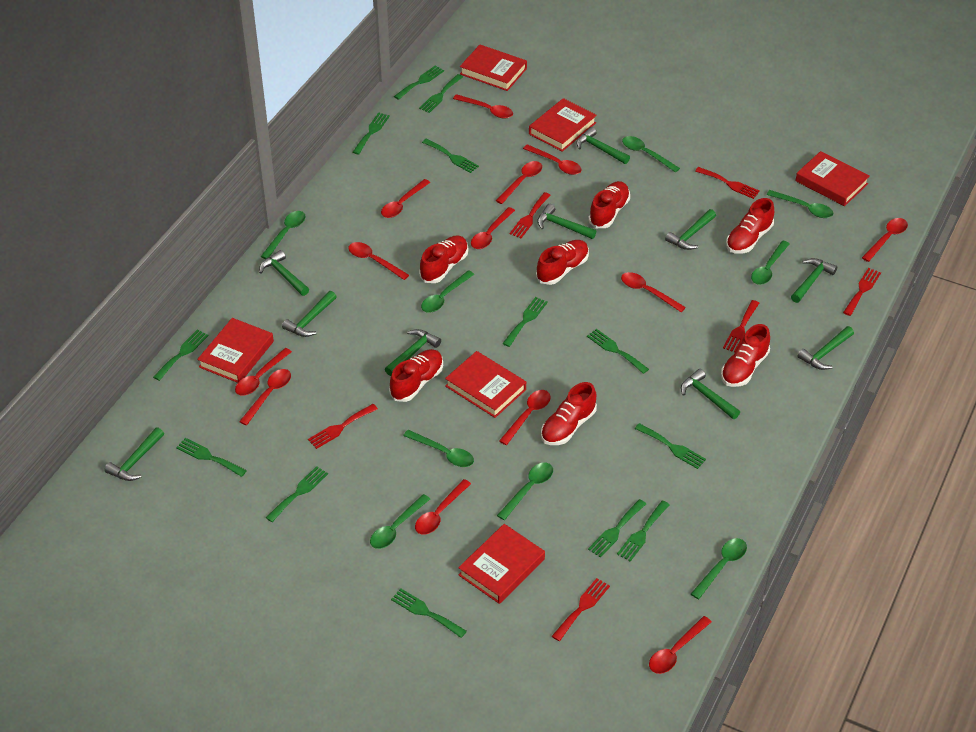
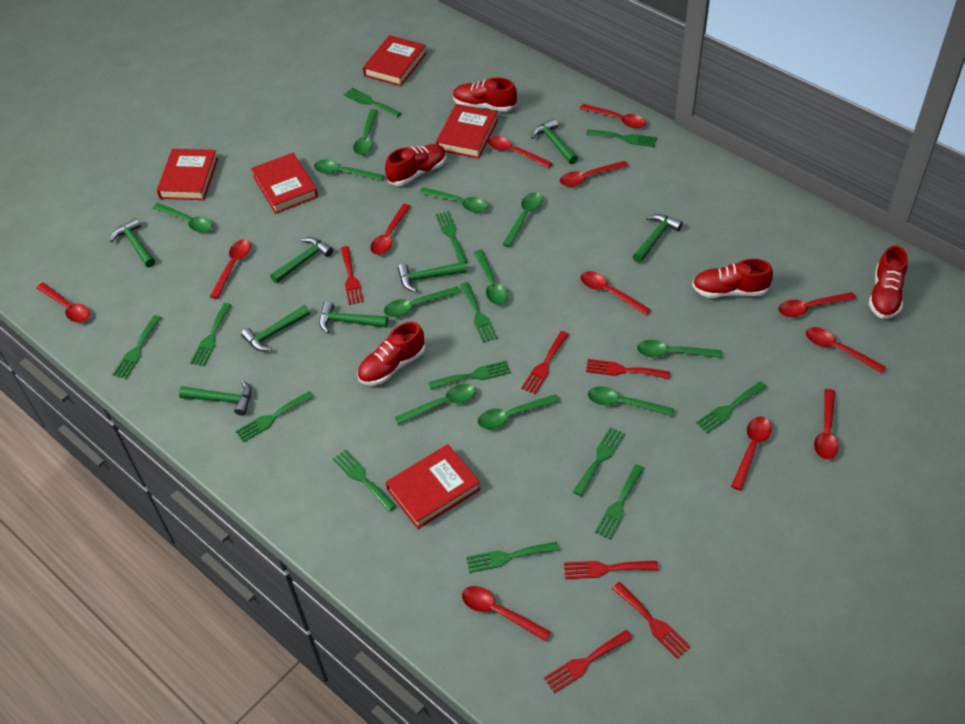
green hammer: [104,427,164,481] [259,250,309,296] [282,291,337,337] [385,329,441,376] [537,204,596,239] [576,127,630,164] [665,209,716,250] [681,369,740,419] [791,258,837,303] [797,326,854,370] = 10 -> [110,218,155,267] [179,380,251,416] [241,305,310,352] [270,237,333,283] [319,301,388,333] [397,262,467,292] [531,118,578,164] [633,214,683,263] = 8
green spoon: [260,211,305,259] [370,494,430,549] [403,430,474,467] [421,270,474,313] [497,462,553,520] [622,136,680,172] [691,538,747,599] [751,241,789,285] [766,190,834,218] = 9 -> [153,203,213,233] [314,160,384,181] [353,109,378,155] [384,286,461,317] [395,384,476,425] [419,187,488,213] [474,250,508,305] [478,394,560,429] [502,193,543,247] [588,386,674,417] [637,340,722,358] = 11
red book: [197,318,274,383] [445,351,526,418] [458,524,545,604] [460,45,527,91] [529,98,597,152] [795,151,870,206] = 6 -> [157,149,218,200] [251,153,318,214] [363,35,427,86] [386,444,481,529] [436,104,498,159] = 5
red shoe: [389,349,443,402] [419,235,468,283] [536,240,589,285] [541,382,597,445] [588,181,630,228] [721,324,770,387] [726,198,774,254] = 7 -> [357,322,425,386] [385,144,447,186] [453,78,517,112] [692,259,773,298] [869,245,908,319] = 5
red spoon: [235,348,292,396] [239,369,291,425] [348,242,409,280] [381,179,430,218] [415,479,471,534] [453,94,513,118] [471,207,515,249] [496,161,542,204] [499,390,551,445] [523,144,581,175] [621,272,686,312] [649,616,712,674] [862,218,908,262] = 13 -> [36,283,90,323] [210,239,251,299] [370,204,411,255] [462,586,551,641] [488,136,552,168] [560,161,628,187] [580,104,646,128] [581,271,651,316] [731,417,772,491] [778,292,856,317] [806,327,886,373] [814,389,839,459] = 12

